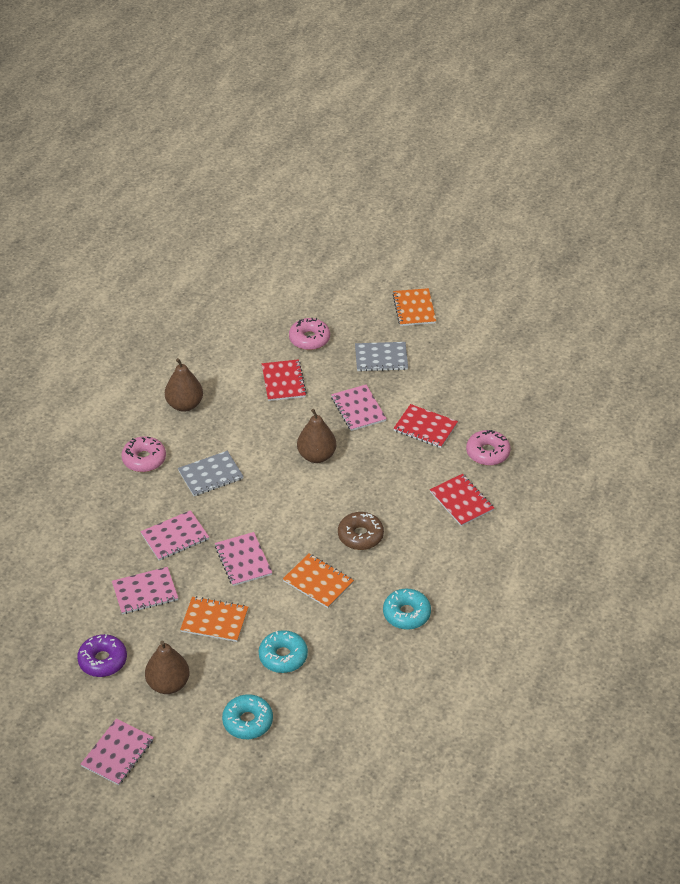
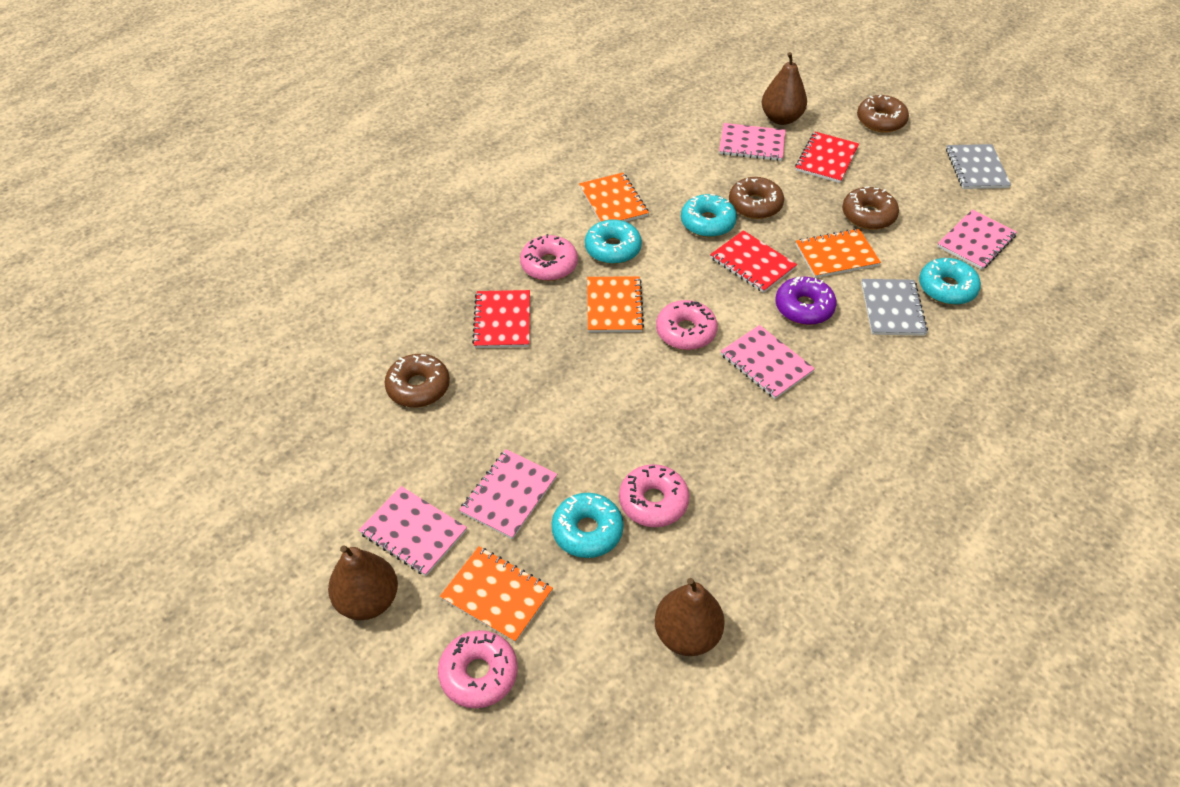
brown donut: [338,512,384,550] = 1 -> [385,354,450,408] [729,177,784,219] [842,186,899,230] [857,95,909,133] = 4
orange notebook: [180,596,248,642] [283,554,354,608] [392,288,436,326] = 3 -> [440,546,553,643] [579,173,649,222] [587,276,644,332] [796,229,881,278] = 4
pink donut: [121,436,166,472] [289,318,330,350] [466,430,511,466] = 3 -> [438,630,518,708] [520,234,578,281] [619,464,689,527] [656,300,718,350] = 4
turquoise donut: [222,694,273,739] [259,630,308,673] [383,589,431,630] = 3 -> [552,493,623,558] [585,219,642,264] [681,194,737,237] [919,258,981,305] = 4

